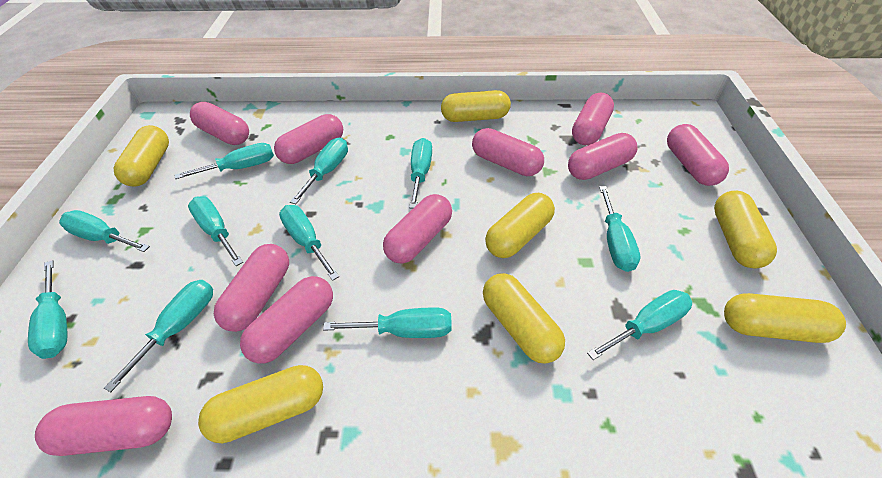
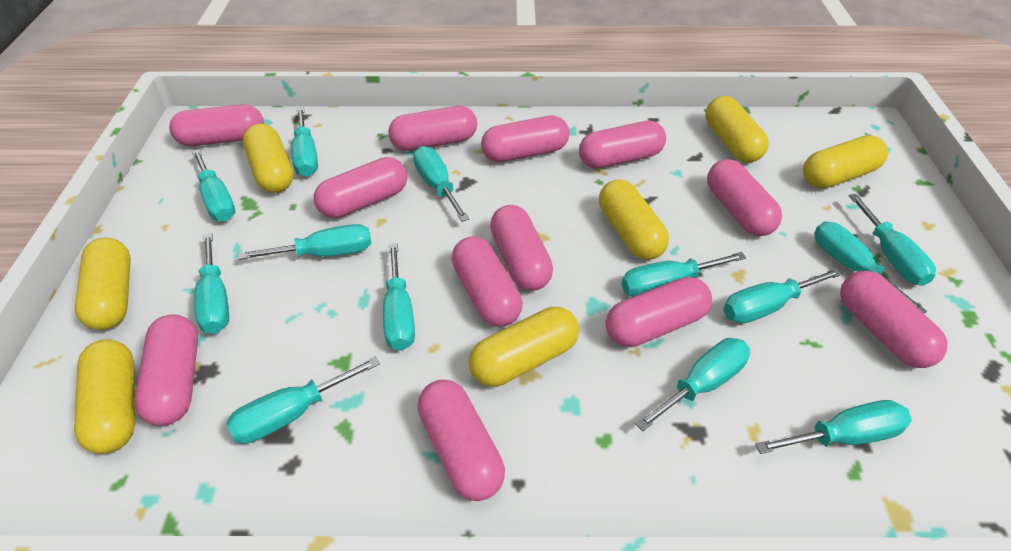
pink capsule: [35,396,172,456] [190,102,249,145] [214,244,289,332] [240,276,333,364] [274,114,343,164] [383,194,452,263] [472,128,544,176] [568,133,638,180] [572,93,614,145] [667,124,729,186] = 10 -> [134,314,198,426] [169,104,264,146] [314,157,407,218] [388,106,477,151] [417,380,505,501] [452,236,522,326] [481,116,569,162] [490,205,553,291] [579,121,666,169] [605,277,712,347] [707,159,782,236] [840,271,948,368] = 12
turquoise screwdriver: [28,260,67,359] [59,210,150,252] [104,280,213,392] [175,143,274,179] [188,196,243,266] [279,205,339,281] [290,138,348,204] [323,307,452,338] [409,138,432,208] [587,290,692,360] [599,186,641,272] = 11 -> [192,149,235,221] [194,233,229,334] [226,357,380,444] [238,224,371,260] [291,107,318,177] [383,243,415,351] [413,146,469,222] [621,252,746,297] [635,338,750,431] [723,268,843,323] [755,400,912,454] [814,221,927,314] [849,194,936,286] = 13

